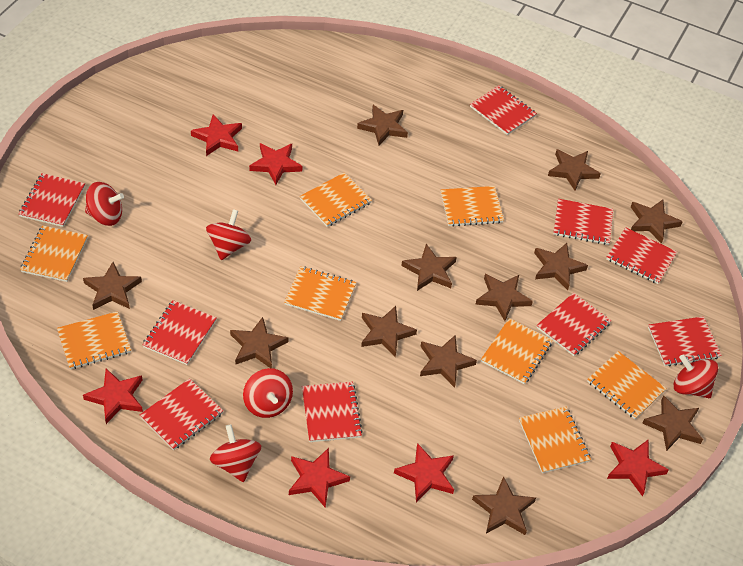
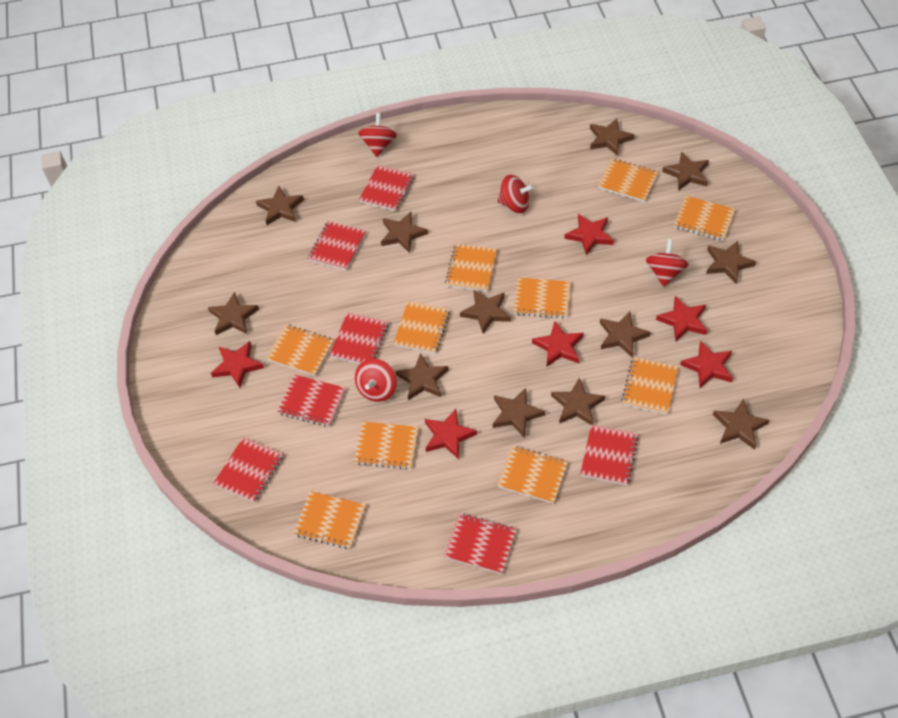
orange notebook: [20,225,88,282] [57,311,131,369] [284,266,356,321] [300,172,372,227] [441,186,504,227] [481,318,553,384] [519,406,591,473] [587,351,667,419] = 8 -> [266,325,334,376] [294,491,366,549] [354,421,418,470] [393,301,450,354] [445,244,497,292] [497,446,568,504] [514,278,571,319] [598,158,658,202] [621,357,678,415] [674,196,735,241] = 10
red notebook: [19,173,85,227] [140,378,223,450] [142,300,216,365] [302,381,363,442] [470,85,537,135] [537,293,611,356] [553,199,613,245] [607,227,677,284] [648,316,722,367] = 9 -> [213,437,283,502] [277,375,346,427] [308,221,366,271] [329,312,389,364] [359,165,414,211] [444,513,516,574] [580,425,638,485] = 7
red spinning top: [85,182,124,226] [206,209,251,260] [210,424,261,482] [243,368,293,418] [674,354,718,398] = 5 -> [355,359,397,402] [358,113,397,157] [497,175,534,213] [646,239,689,287] = 4

